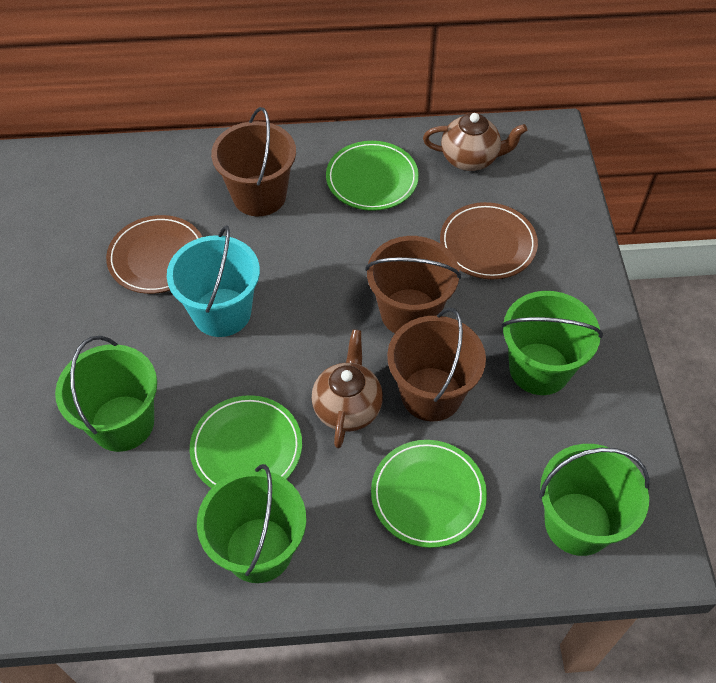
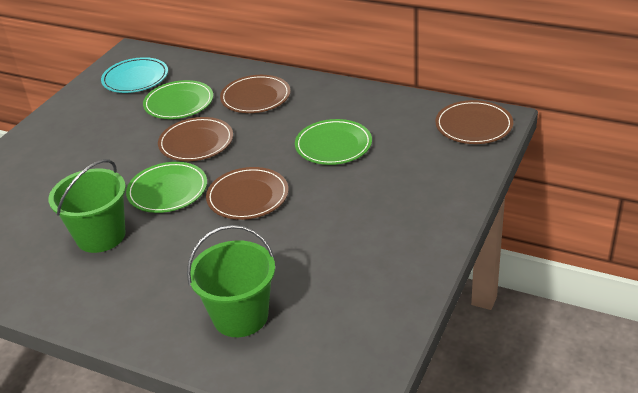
brown bucket: [211,107,296,216] [365,236,461,333] [387,307,486,421] = 3 -> none = 0
brown plate: [106,215,202,294] [440,202,538,279] = 2 -> [158,117,233,161] [206,167,288,220] [220,75,291,113] [435,100,513,144] = 4
brown teapot: [312,329,383,448] [423,113,527,171] = 2 -> none = 0
green bucket: [55,336,157,452] [197,464,306,583] [501,291,603,395] [539,444,650,556] = 4 -> [49,159,126,253] [187,225,275,337] = 2
turquoise bucket: [167,225,260,337] = 1 -> none = 0
turquoise plate: none = 0 -> [101,57,168,93] = 1

